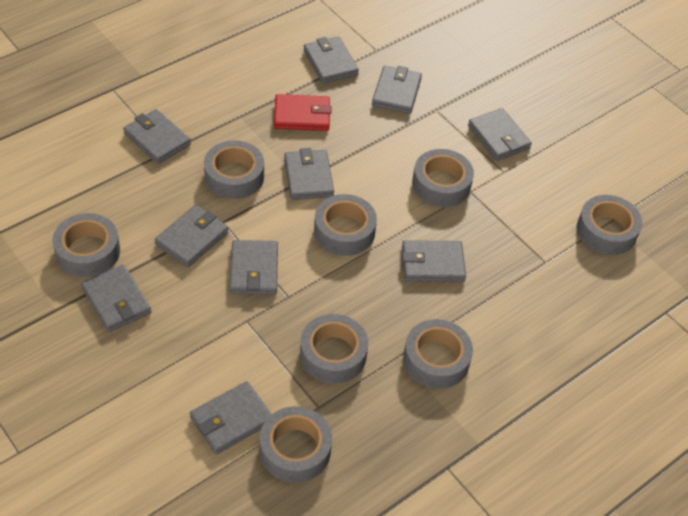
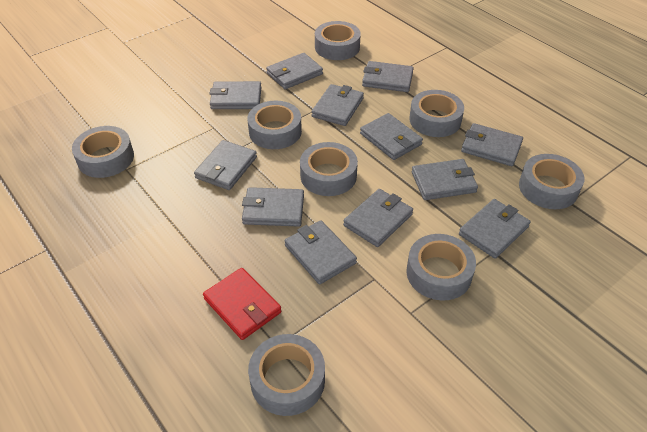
grey wallet: [81,265,151,332] [123,109,191,164] [155,205,228,267] [190,381,272,454] [229,240,278,295] [284,148,334,200] [303,36,359,84] [372,65,422,114] [402,240,466,282] [468,108,532,161] = 10 -> [194,140,257,190] [209,81,261,109] [242,187,304,227] [266,53,323,89] [285,220,357,285] [311,84,364,126] [343,189,413,247] [360,113,423,160] [362,61,414,92] [412,159,478,200] [459,199,531,259] [461,123,523,166] = 12

